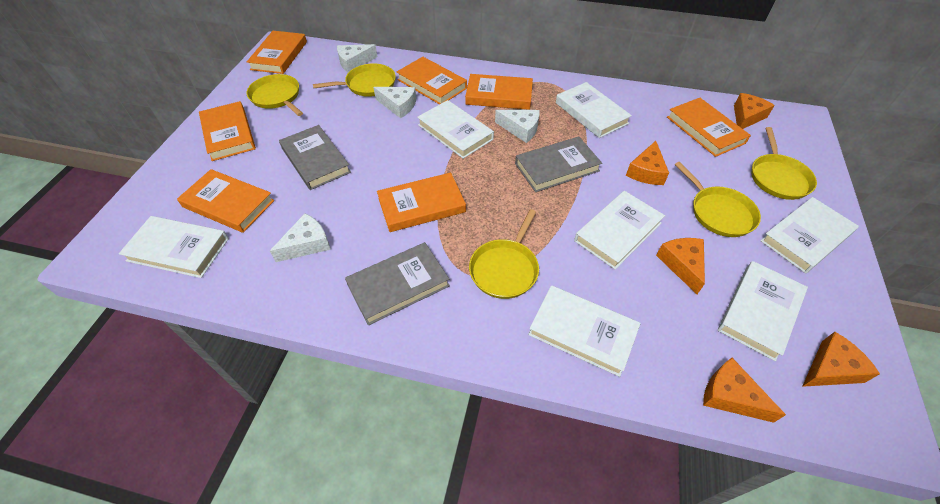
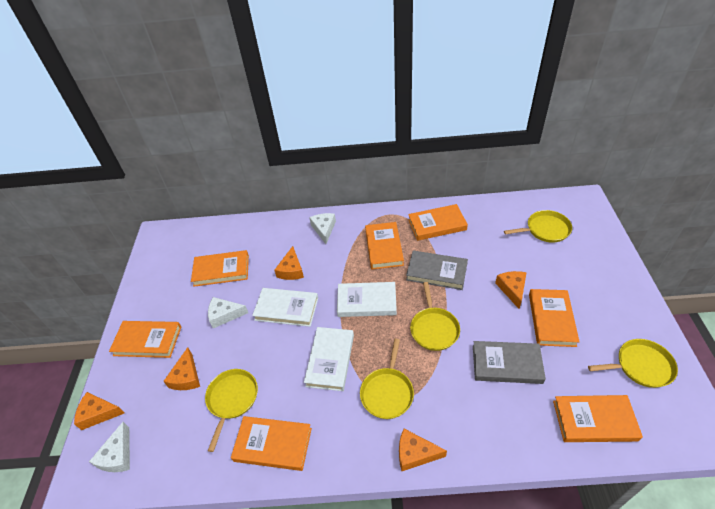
grey book: [279,125,351,190] [345,242,450,325] [515,136,602,192] = 3 -> [406,251,468,290] [473,341,546,384] = 2
white book: [119,216,229,278] [417,100,494,159] [528,285,641,377] [556,82,632,138] [574,191,665,269] [718,261,808,361] [760,197,859,273] = 7 -> [252,288,318,327] [304,327,354,391] [337,282,397,317] = 3
white cheese: [270,213,331,262] [337,44,377,73] [373,87,416,118] [495,110,539,143] = 4 -> [89,422,130,472] [208,297,248,328] [309,213,336,244] = 3

